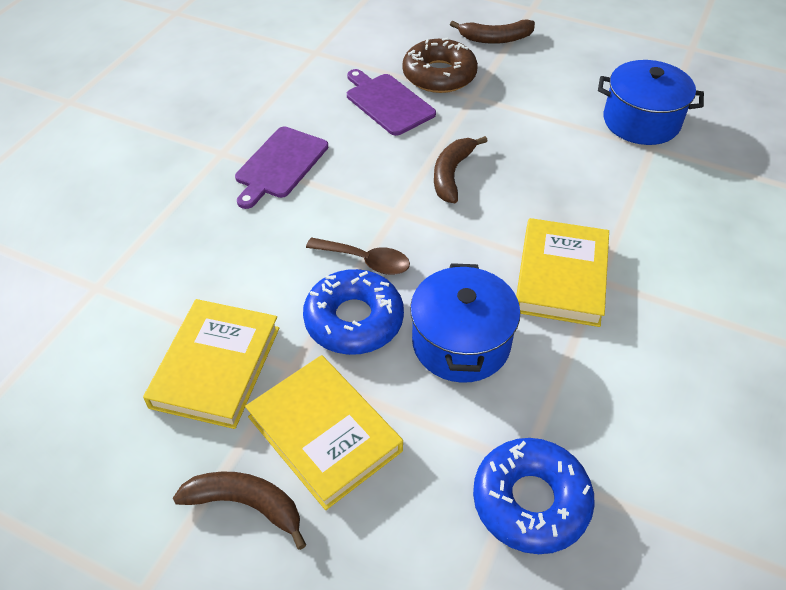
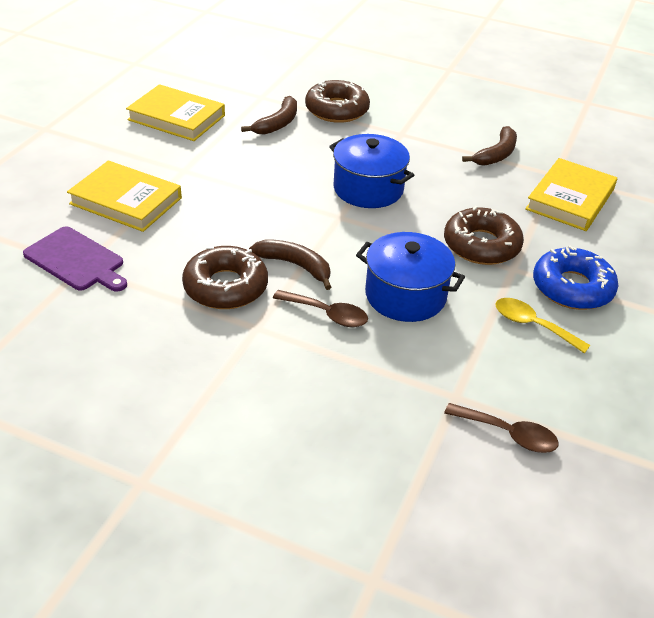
blue donut: [303,269,404,355] [473,438,595,554] = 2 -> [533,246,618,310] = 1
brown donut: [402,37,478,93] = 1 -> [182,246,268,309] [305,80,370,123] [444,206,524,265] = 3
brown spoon: [306,237,410,275] = 1 -> [273,290,368,327] [444,403,559,453] = 2
purple cutting board: [235,127,328,209] [347,69,436,136] = 2 -> [23,226,127,292] = 1
yellow spoon: none = 0 -> [496,298,590,354] = 1

